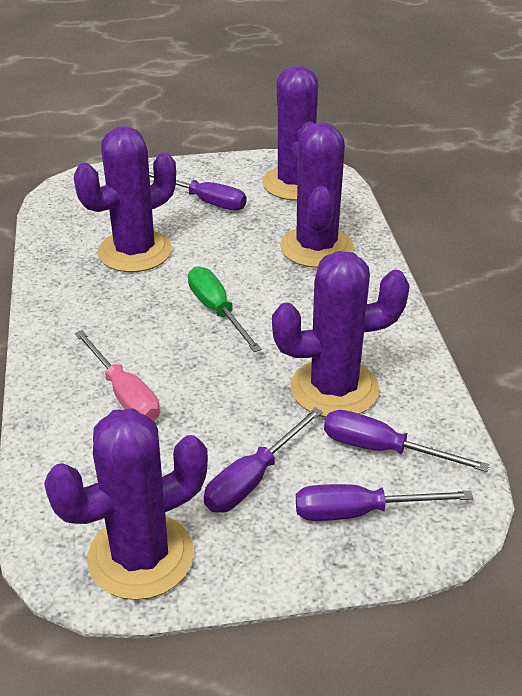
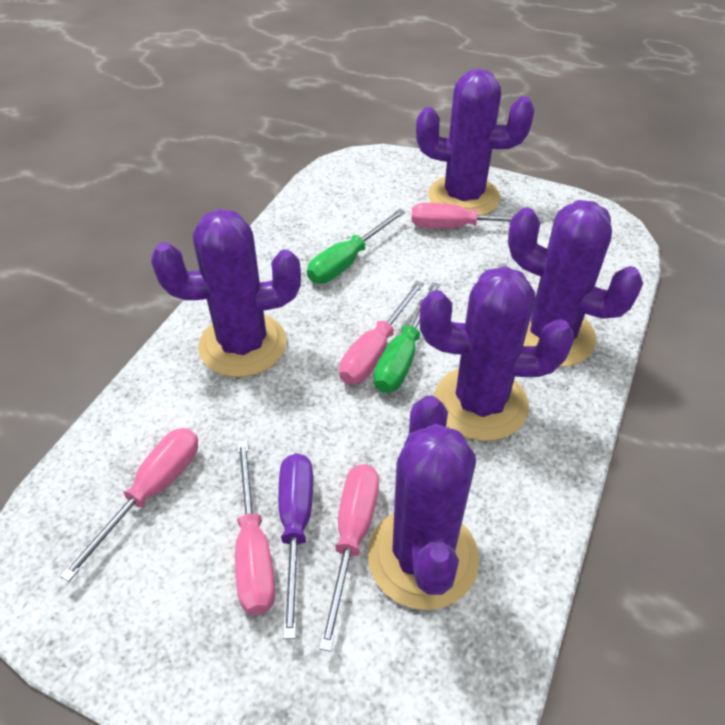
green screwdriver: [188,266,262,352] = 1 -> [307,209,405,284] [373,282,440,393] = 2
pink screwdriver: [75,330,160,421] = 1 -> [60,428,198,582] [235,440,275,615] [319,464,379,652] [339,281,424,385] [411,203,544,228] = 5
purple screwdriver: [149,172,247,211] [204,407,323,513] [296,484,474,521] [324,410,490,472] = 4 -> [278,453,313,639] = 1

